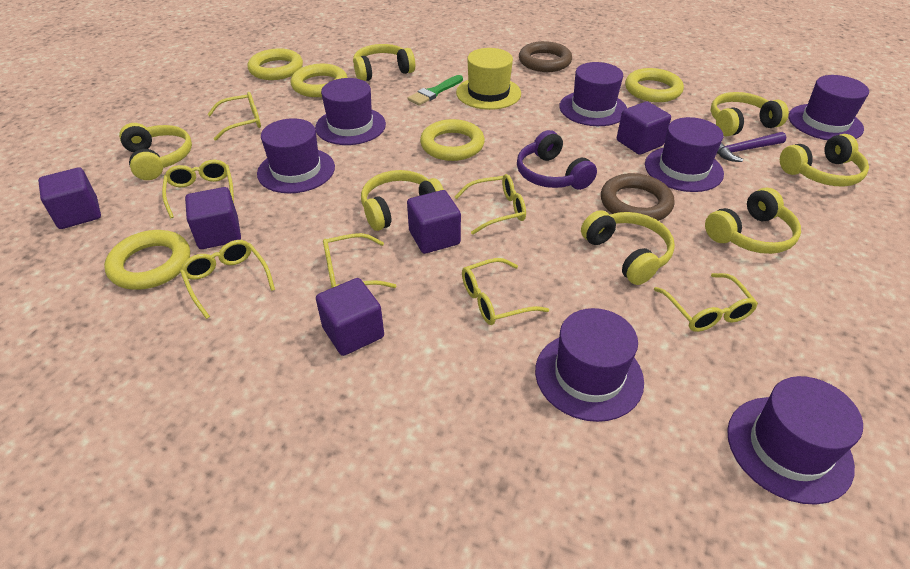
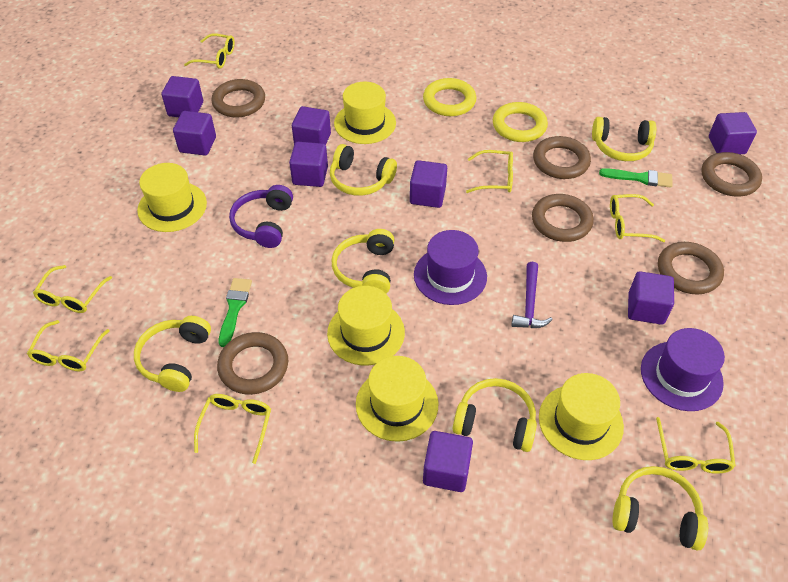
brown ring: [519,41,572,72] [601,173,675,221] = 2 -> [211,79,265,117] [217,332,288,395] [532,194,594,242] [533,136,591,179] [658,242,724,295] [702,152,762,196] = 6
green brush: [408,75,463,106] = 1 -> [219,278,252,347] [599,168,673,188] = 2
purple cube: [38,168,101,229] [185,187,241,249] [316,278,384,356] [407,190,461,254] [617,101,671,155] = 5 -> [161,76,203,117] [173,111,216,155] [289,142,328,187] [292,106,331,145] [410,160,447,208] [423,431,473,492] [628,271,674,325] [709,112,757,154] = 8
purple hat: [257,118,335,193] [315,78,386,145] [535,308,644,422] [559,62,627,126] [645,117,724,192] [727,376,863,505] [788,75,869,140] = 7 -> [414,230,487,305] [641,328,725,411] = 2
yellow hat: [456,48,521,110] = 1 -> [137,163,207,232] [327,286,405,366] [334,82,396,144] [356,356,438,442] [539,373,624,460] = 5
yellow headphones: [119,123,192,180] [353,44,415,81] [361,170,444,231] [581,210,675,285] [705,188,801,254] [711,92,789,137] [780,134,869,187] = 7 -> [134,316,211,392] [330,144,397,196] [332,229,394,294] [453,378,537,452] [592,117,656,161] [613,466,708,551] = 6
yellow ring: [104,230,190,290] [247,48,303,80] [291,64,348,97] [420,119,485,161] [625,68,684,102] = 5 -> [423,78,476,116] [493,102,548,142] = 2

